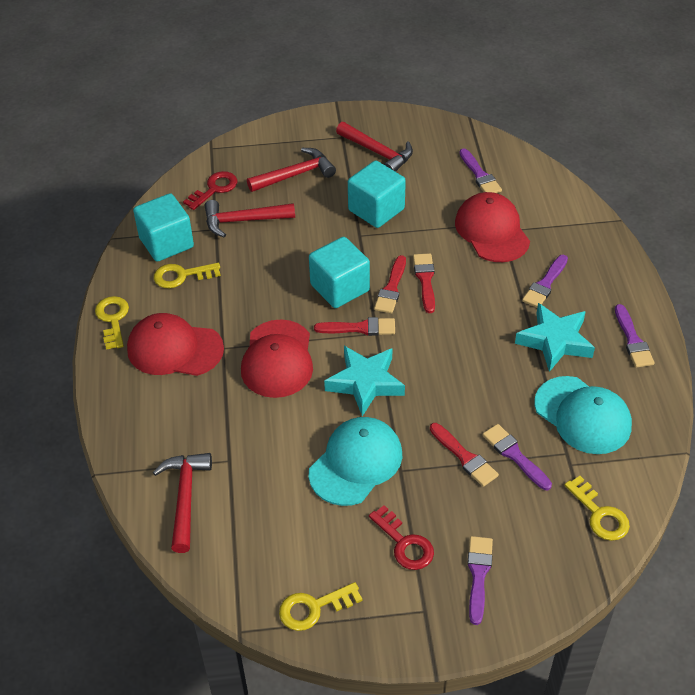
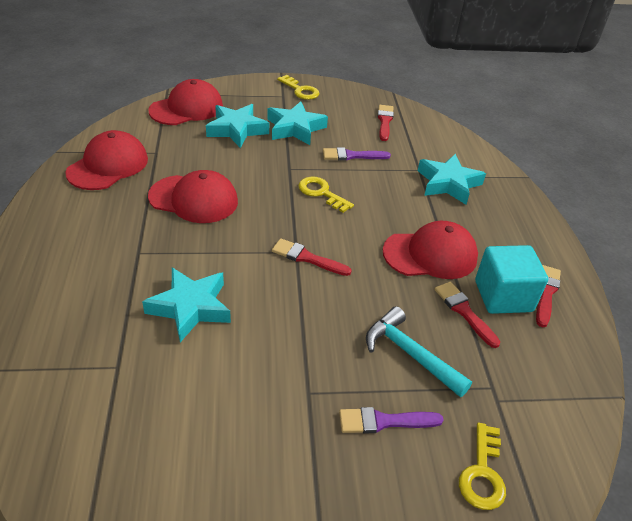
purple brush: [459,148,502,193] [467,536,493,625] [482,424,552,490] [522,255,568,308] [615,304,655,368] = 5 -> [323,147,391,161] [339,407,443,433] = 2
red cap: [127,313,224,376] [241,319,313,398] [455,192,530,262] = 3 -> [65,130,148,190] [148,79,223,125] [148,170,238,223] [383,221,478,279] = 4
red hammer: [153,453,212,553] [205,200,295,237] [247,148,336,192] [336,122,413,172] = 4 -> none = 0
red key: [183,171,237,210] [369,505,434,570] = 2 -> none = 0
turquoise cap: [309,417,402,506] [534,376,632,454] = 2 -> none = 0
turquoise cube: [133,193,194,262] [309,237,370,308] [348,160,406,228] = 3 -> [475,245,548,314] = 1
turquoise hammer: none = 0 -> [366,306,472,397] = 1
turquoise star: [324,346,405,416] [515,303,595,372] = 2 -> [142,268,231,342] [206,104,269,148] [267,101,328,145] [418,154,486,204] = 4
yellow key: [95,296,129,350] [154,263,221,288] [279,582,362,631] [564,476,630,541] = 4 -> [277,75,320,100] [298,177,354,213] [459,423,506,510] = 3

